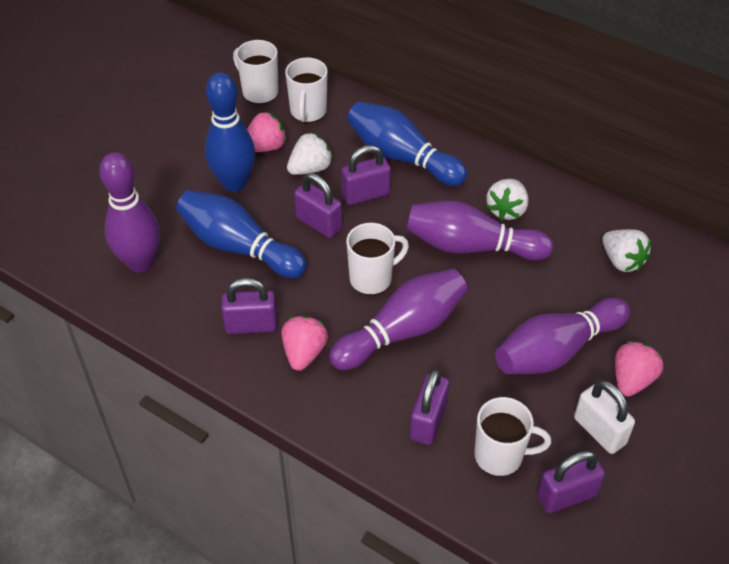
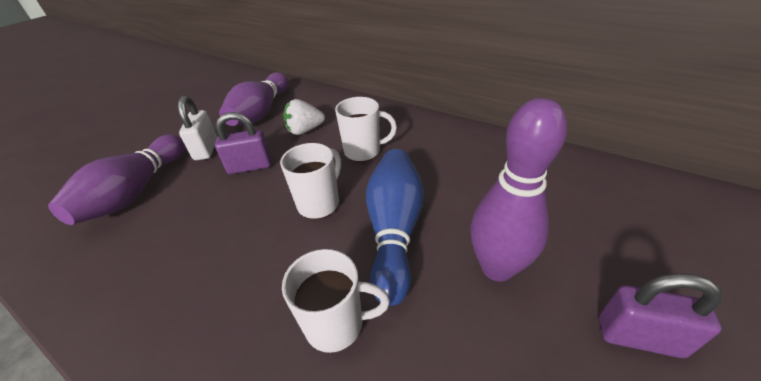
blue bowling pin: [176,190,307,278] [205,72,255,192] [347,101,467,186] = 3 -> [366,149,424,306] = 1
pink strawberry: [247,111,287,152] [281,316,328,371] [615,341,663,397] = 3 -> none = 0
purple bowling pin: [99,152,160,273] [329,269,467,370] [406,201,553,261] [495,298,630,374] = 4 -> [48,134,185,225] [219,72,288,126] [470,98,567,282] = 3
purple padlock: [221,278,277,334] [294,173,342,238] [341,145,391,205] [410,369,449,445] [537,451,605,513] = 5 -> [215,112,271,174] [599,273,723,358] = 2
white mug: [233,40,279,104] [285,58,328,123] [346,223,409,295] [474,397,551,476] = 4 -> [280,143,341,219] [282,249,390,353] [335,97,397,162] = 3
white strawberry: [287,132,333,175] [487,179,528,221] [602,229,651,272] = 3 -> [283,99,325,135] = 1

